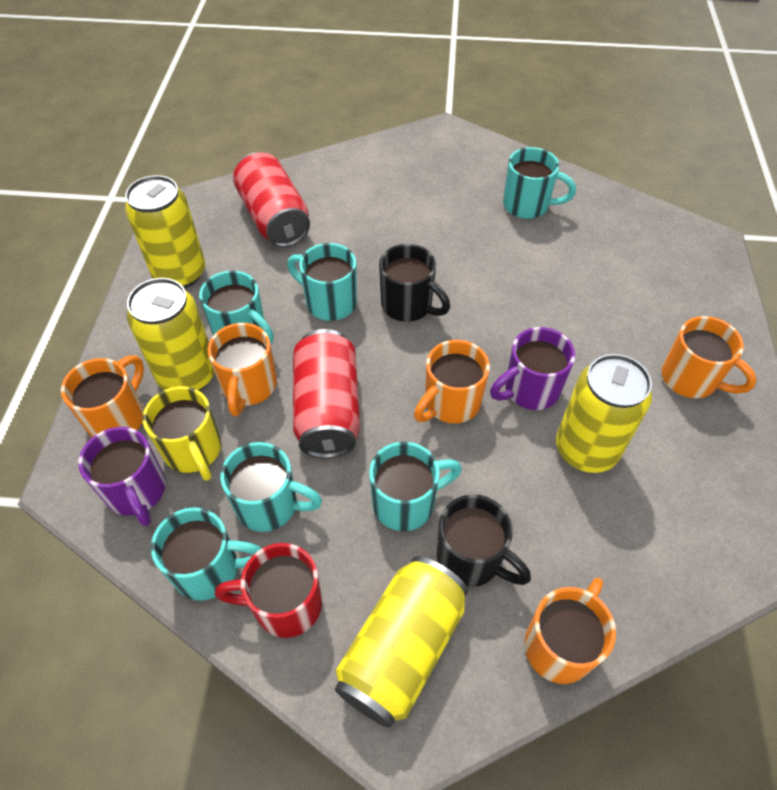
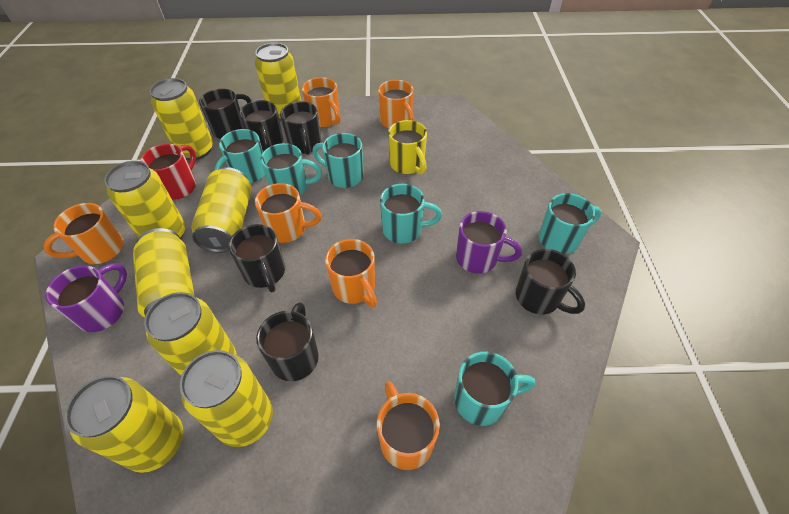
black mug: [379,244,450,322] [437,494,531,587] = 2 -> [199,89,252,139] [229,224,285,292] [239,100,283,152] [256,302,319,381] [280,101,322,155] [516,249,585,314] = 6
orange mug: [61,355,144,437] [207,323,277,416] [414,340,490,424] [524,578,616,684] [662,316,757,399] = 5 -> [43,203,124,264] [255,183,322,243] [302,77,341,127] [325,239,377,307] [377,381,440,470] [378,80,414,129] = 6
red can: [233,152,310,247] [293,329,360,458] = 2 -> none = 0
yellow can: [125,175,205,288] [127,278,215,391] [335,556,468,728] [556,354,652,473] = 4 -> [65,375,183,473] [104,161,185,239] [133,228,195,318] [144,292,237,376] [150,78,213,160] [180,350,273,447] [191,167,252,253] [255,43,301,121] = 8

